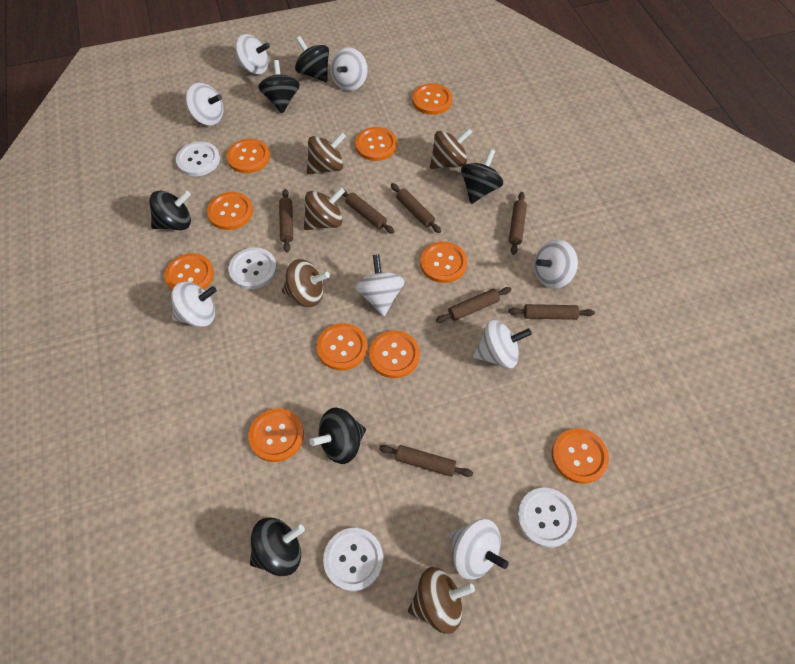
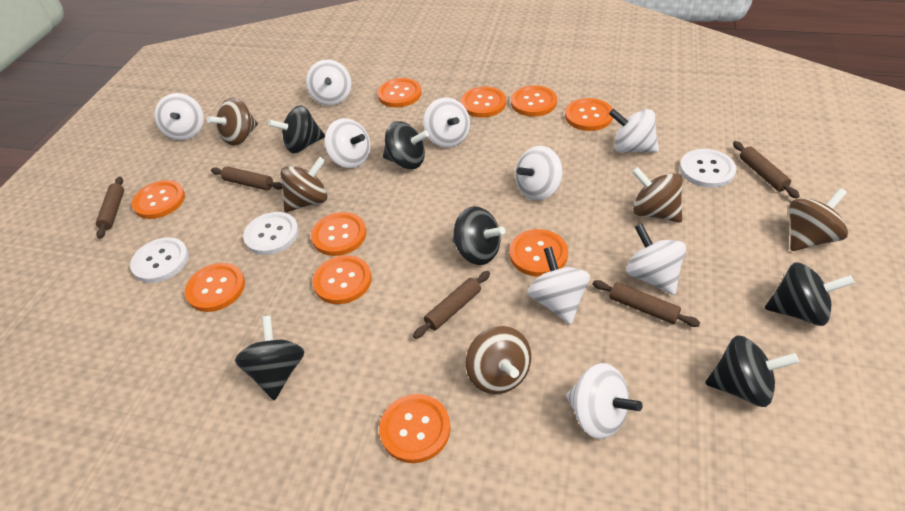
brown rolling pin: [279,189,293,252] [342,189,395,234] [379,445,473,477] [391,183,441,233] [436,287,511,323] [508,304,595,320] [509,192,527,255] = 7 -> [96,176,124,239] [211,166,283,190] [413,271,490,339] [593,280,700,327] [733,141,800,198] = 5
white button: [176,141,220,176] [228,247,277,289] [323,528,383,591] [517,488,577,548] = 4 -> [130,237,189,283] [243,212,299,255] [680,149,736,188] = 3
white spinning top: [171,282,217,327] [186,83,223,125] [235,34,270,74] [330,47,368,91] [355,254,405,316] [450,519,509,579] [473,320,532,369] [534,239,578,289] = 8 -> [154,93,204,140] [306,59,351,106] [325,118,371,168] [423,98,470,148] [515,146,563,201] [528,247,590,325] [566,363,642,439] [609,109,659,153] [626,223,686,295] = 9

